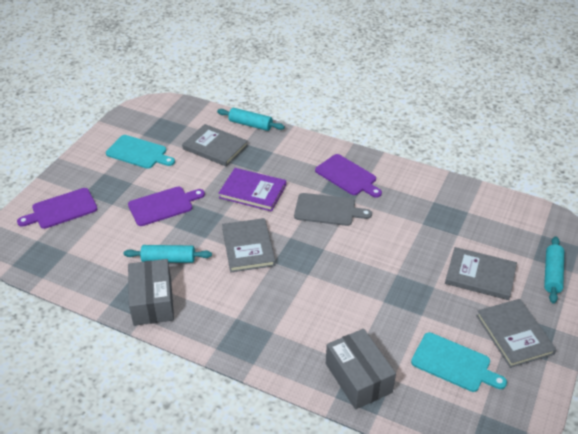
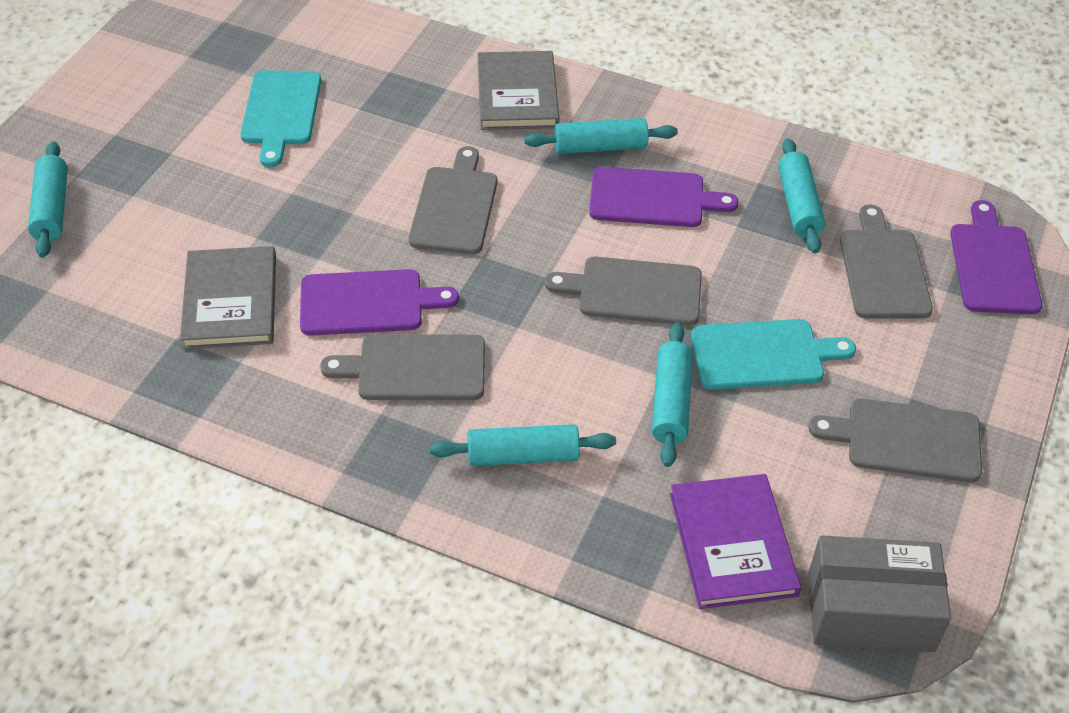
grey book: [182,124,248,167] [222,218,276,272] [445,247,517,300] [476,299,556,368] = 4 -> [180,246,276,349] [478,51,559,130] = 2
grey box: [128,259,174,326] [326,329,396,409] = 2 -> [809,535,951,652] = 1
grey cutting board: [294,193,372,226] = 1 -> [320,334,485,400] [409,146,497,254] [545,257,702,326] [808,398,982,482] [840,204,933,319] = 5
turquoise rolling pin: [124,245,212,263] [217,108,285,131] [544,236,564,303] = 3 -> [28,141,68,258] [430,424,616,466] [524,118,678,154] [652,322,693,467] [778,138,825,254] = 5

